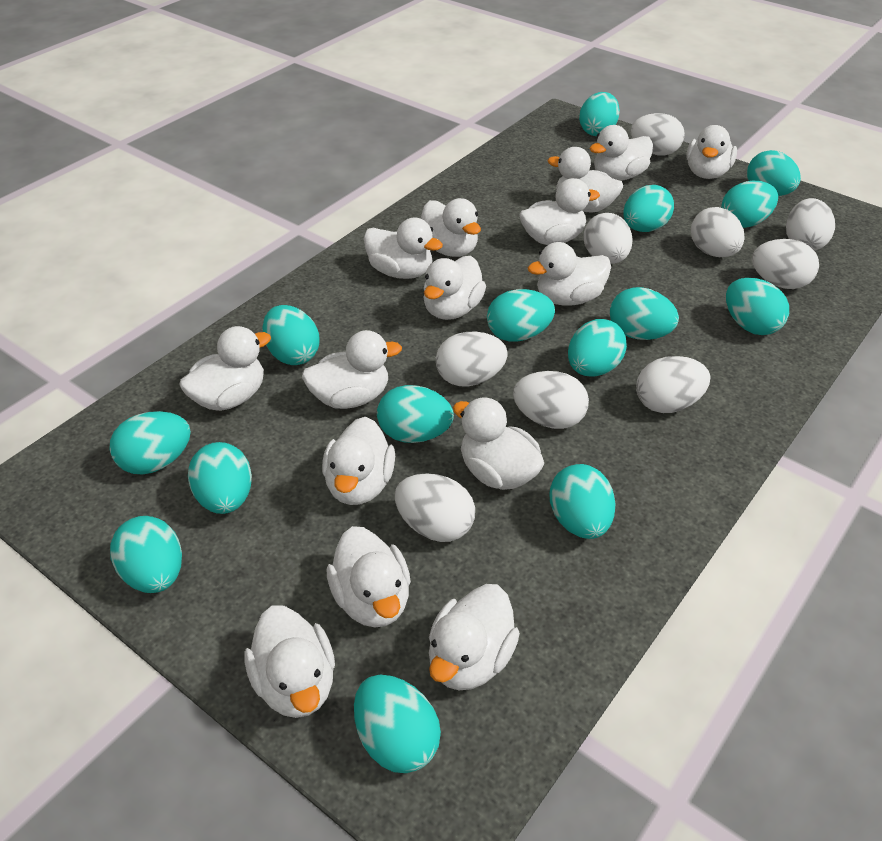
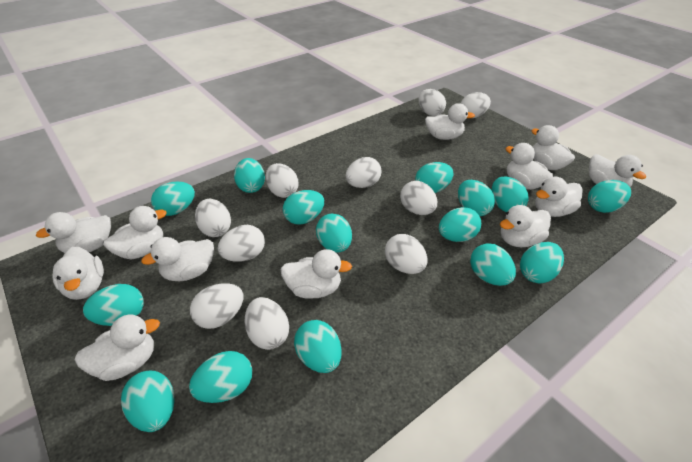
white duck: [179,326,271,411] [244,605,335,718] [302,330,402,409] [322,417,395,505] [327,526,411,628] [364,217,443,279] [421,198,481,257] [423,256,486,320] [429,584,520,690] [453,397,544,490] [519,178,600,245] [528,242,611,306] [548,147,623,213] [589,125,653,181] [686,125,737,179] = 15 -> [36,212,111,253] [52,247,104,300] [75,315,160,381] [103,206,167,259] [141,237,214,281] [281,249,352,299] [425,103,475,140] [500,205,551,247] [505,143,553,190] [531,125,575,170] [535,176,583,217] [589,154,646,187] = 12
white egg: [395,473,475,542] [436,332,508,386] [513,371,589,429] [583,213,632,264] [630,113,685,156] [636,356,710,413] [691,207,745,257] [752,239,819,289] [786,198,835,251] = 9 -> [190,283,244,329] [195,199,231,237] [218,225,265,262] [245,297,289,350] [265,163,298,198] [346,157,381,188] [385,234,427,274] [400,181,437,215] [419,89,446,116] [461,92,491,118] = 10

